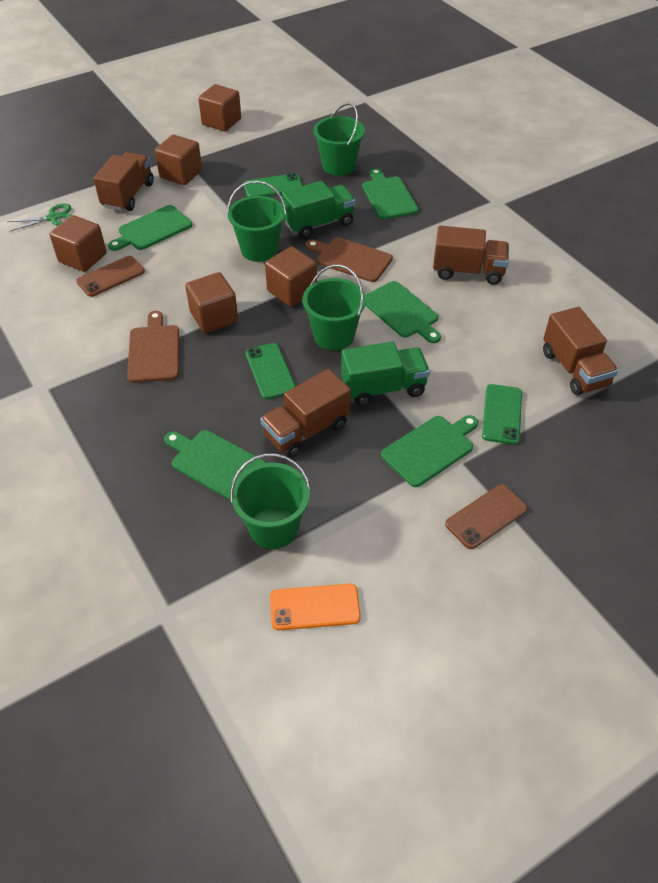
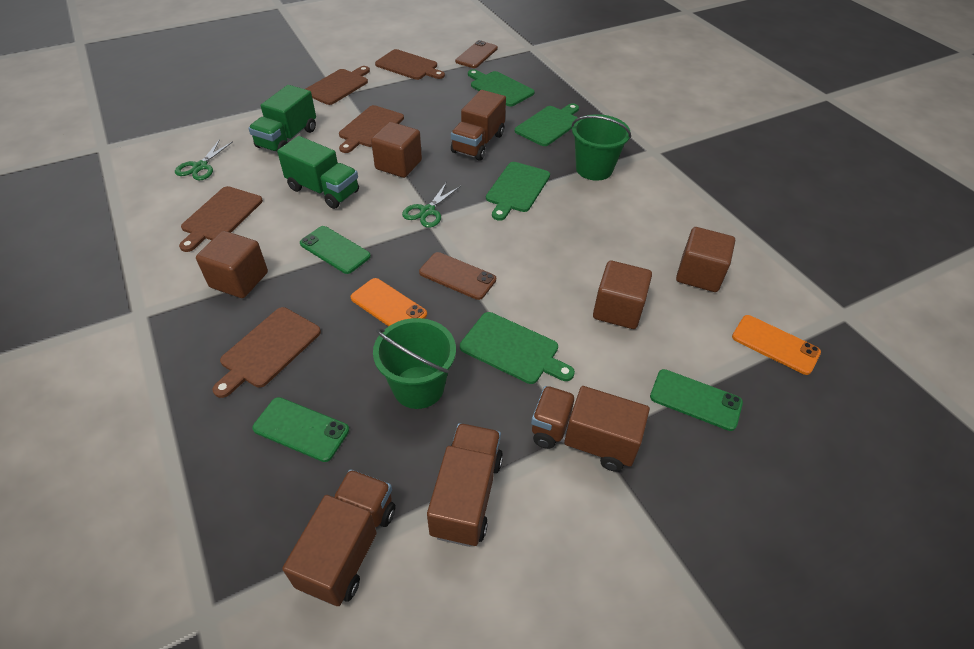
brown cube: [50,215,107,272] [155,135,202,185] [185,272,238,333] [198,84,241,131] [265,247,317,307] = 5 -> [196,231,268,298] [371,122,422,178] [593,261,652,329] [676,227,735,292] = 4
brown cutting board: [127,311,179,383] [306,237,393,282] = 2 -> [179,186,263,252] [212,307,321,398] [306,66,370,105] [339,105,404,153] [375,49,445,80] = 5
green bucket: [227,181,286,262] [230,453,311,549] [302,265,366,351] [314,103,365,176] = 4 -> [373,318,456,409] [571,114,631,181] = 2
green cutting board: [108,205,192,251] [164,430,266,500] [362,168,418,219] [365,281,441,343] [381,415,478,487] = 5 -> [460,312,575,384] [468,69,535,107] [486,162,550,221] [515,103,579,146] = 4
green scissors: [7,203,71,232] = 1 -> [175,139,233,180] [402,182,461,228] = 2
orange phone: [270,584,361,630] = 1 -> [350,278,427,326] [732,315,821,375] = 2

